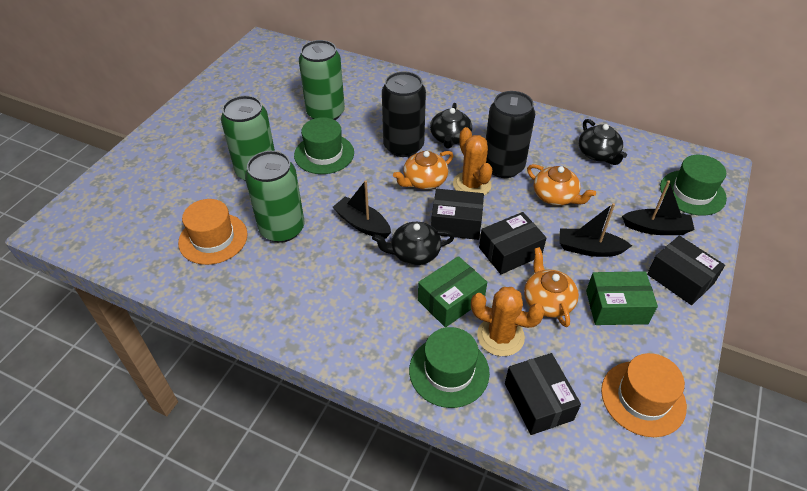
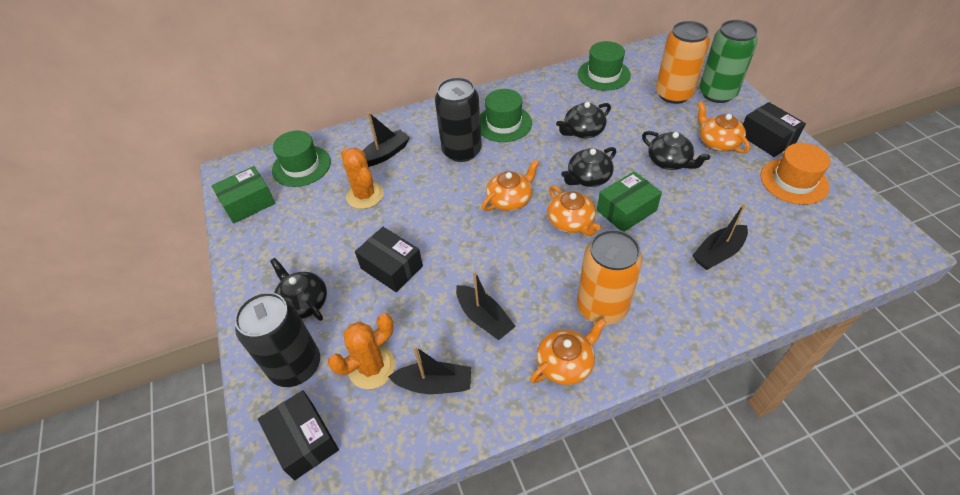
black boat: [333,180,391,239] [559,203,632,257] [622,180,695,235] = 3 -> [363,112,410,167] [388,346,471,394] [456,271,516,340] [692,203,748,270] = 4
black box: [431,189,484,240] [479,212,546,274] [505,353,581,435] [647,236,725,305] = 4 -> [258,390,339,480] [355,227,423,292] [743,102,806,157] = 3
black teapot: [372,222,455,265] [430,103,472,148] [579,119,627,165] = 3 -> [270,258,327,321] [556,102,611,138] [561,147,616,187] [642,131,710,170] = 4
green can: [221,95,275,181] [245,151,304,243] [299,40,345,120] = 3 -> [699,20,758,103] = 1
orange can: none = 0 -> [577,229,643,325] [656,21,710,104] = 2
orange hat: [178,199,248,265] [601,353,687,437] = 2 -> [761,143,830,205] = 1
orange teapot: [393,151,453,190] [524,247,579,327] [527,164,596,206] = 3 -> [482,159,539,211] [530,319,606,385] [547,185,601,236] [697,101,750,154] = 4

